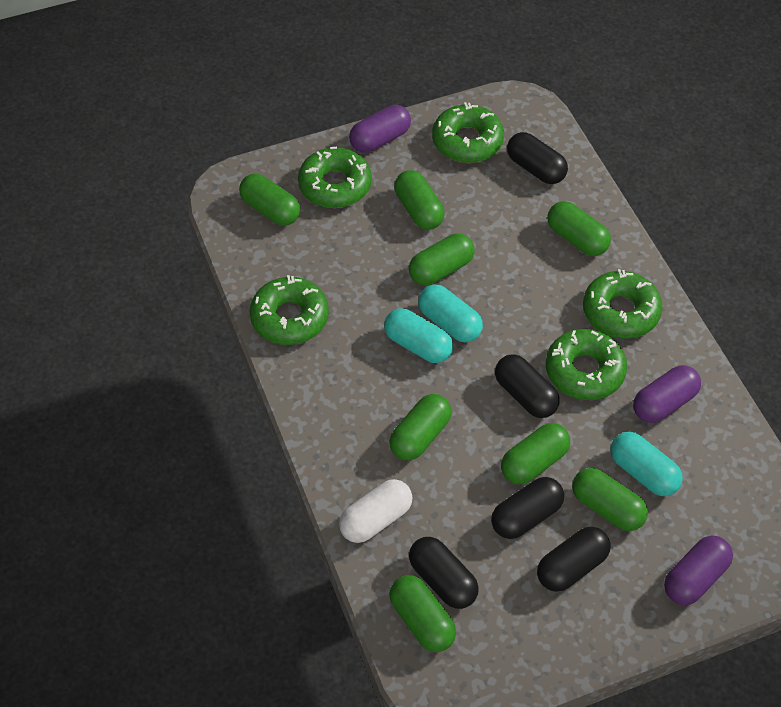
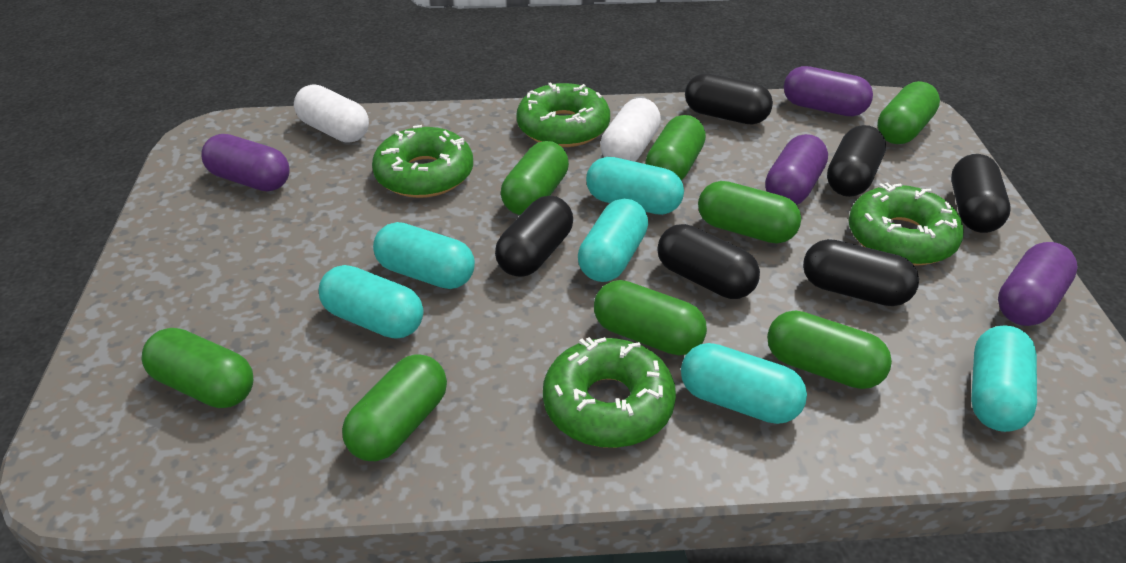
black capsule: [409,537,479,609] [491,477,564,539] [495,354,560,418] [507,132,568,184] [537,527,611,592] = 5 -> [495,196,573,277] [657,224,760,299] [685,74,773,124] [803,239,919,306] [827,125,886,197] [951,154,1011,233] = 6
green donut: [250,275,329,345] [298,147,372,208] [432,102,504,163] [545,329,627,400] [583,269,662,339] = 5 -> [372,125,473,198] [516,82,610,147] [543,337,676,448] [849,183,964,266] = 4
purple capsule: [349,105,411,153] [633,365,701,423] [664,536,733,605] = 3 -> [201,134,290,191] [765,134,828,205] [784,66,873,116] [998,242,1078,326] = 4
turquoise capsule: [384,308,453,363] [418,284,483,342] [610,432,683,496] = 3 -> [318,265,423,339] [373,222,475,289] [578,199,648,282] [586,157,684,215] [681,343,807,424] [971,325,1037,432] = 6
white capsule: [339,479,413,543] = 1 -> [294,84,369,142] [600,98,661,162] = 2

